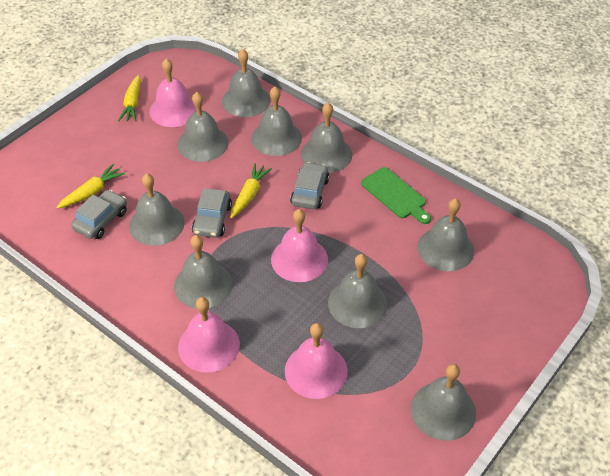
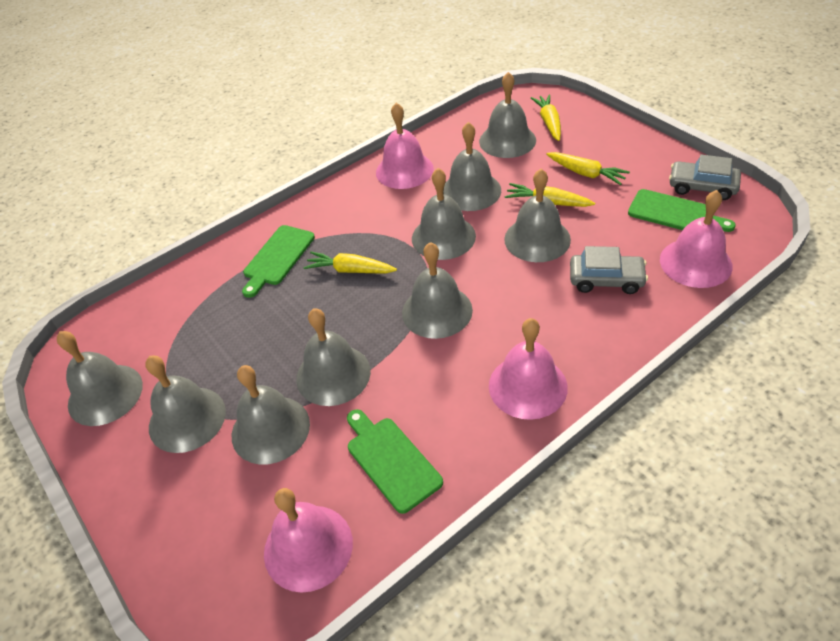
green cutting board: [361,167,431,224] = 1 -> [242,225,315,298] [347,409,443,514] [628,189,736,232] = 3
grey car: [71,190,127,239] [192,188,232,238] [290,162,329,209] = 3 -> [570,246,648,294] [669,155,741,200] = 2
yellow carrot: [56,164,125,209] [118,75,141,122] [230,163,272,218] = 3 -> [304,252,397,273] [504,183,595,207] [531,94,561,141] [546,152,630,185] = 4

